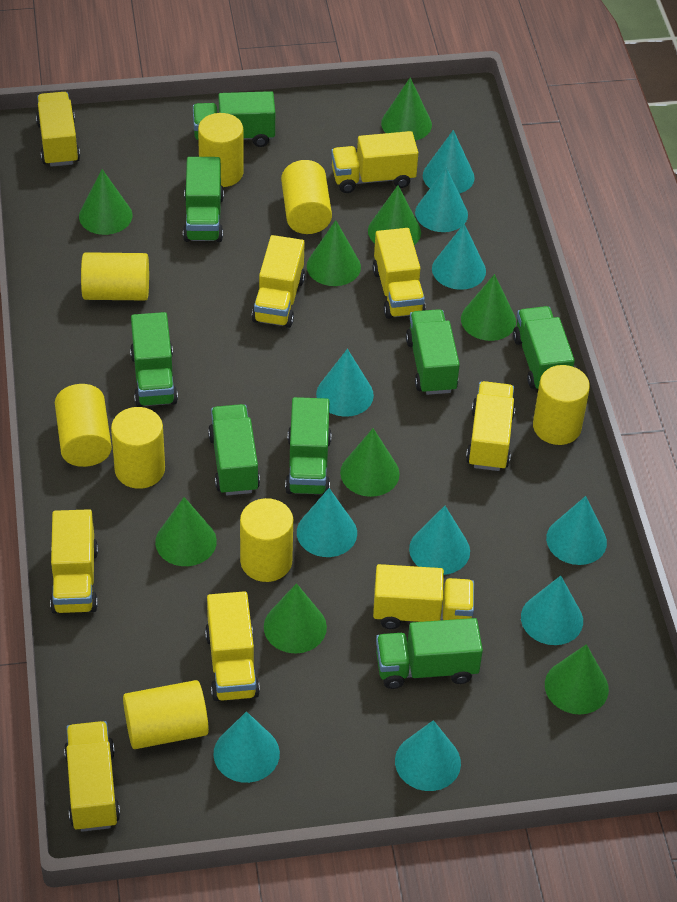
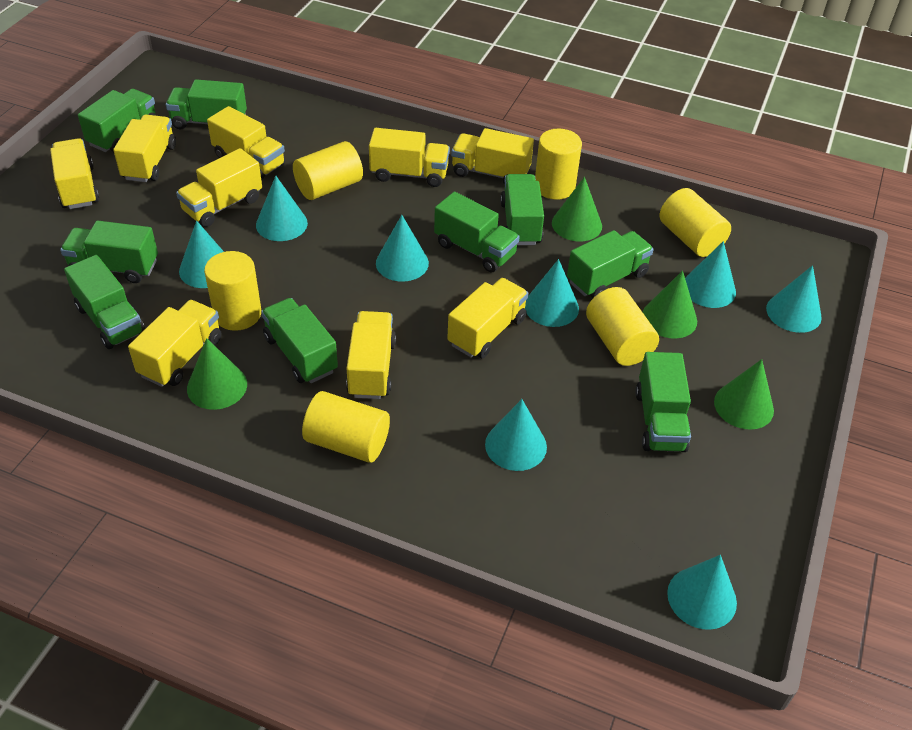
green cone: [79,169,132,235] [155,497,217,566] [264,583,327,653] [307,220,361,286] [340,428,400,497] [368,185,421,245] [381,77,432,141] [461,274,516,341] [545,644,609,715] = 9 -> [187,338,247,410] [552,177,602,242] [643,271,697,339] [714,359,774,430] = 4
green truck: [130,312,178,407] [183,157,224,242] [193,91,275,147] [208,404,260,495] [285,397,331,495] [376,618,483,689] [406,309,460,395] [513,306,575,389] = 8 -> [60,221,158,283] [64,255,145,349] [78,89,157,152] [166,79,247,129] [261,298,338,383] [434,192,520,272] [500,174,544,245] [567,230,654,298] [635,352,691,452] = 9
turquoise cone: [213,711,280,783] [297,488,357,557] [316,349,374,417] [395,720,461,791] [409,506,470,575] [415,167,468,232] [423,130,475,193] [432,224,486,290] [521,576,583,645] [546,496,607,565] = 10 -> [179,220,224,288] [256,176,308,241] [376,215,429,282] [485,399,547,471] [525,259,579,327] [667,555,737,630] [685,241,736,308] [766,265,822,333] = 8
yellow cylinder: [55,384,112,467] [81,252,149,300] [111,407,165,489] [123,680,209,749] [198,113,244,187] [240,498,293,582] [281,160,332,234] [533,365,590,445] = 8 -> [204,251,261,331] [293,141,363,200] [302,391,390,463] [535,128,582,200] [586,287,659,366] [660,188,731,257] = 6

